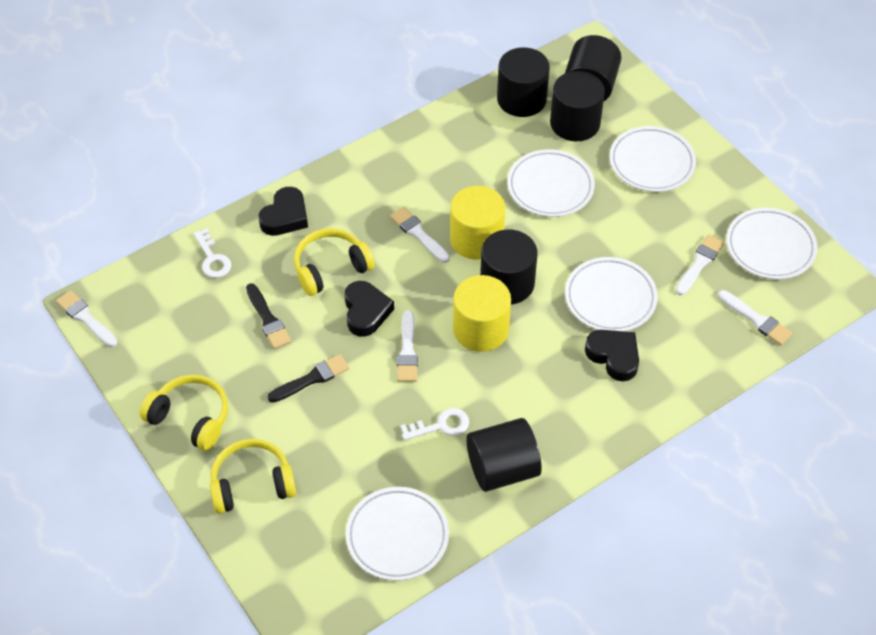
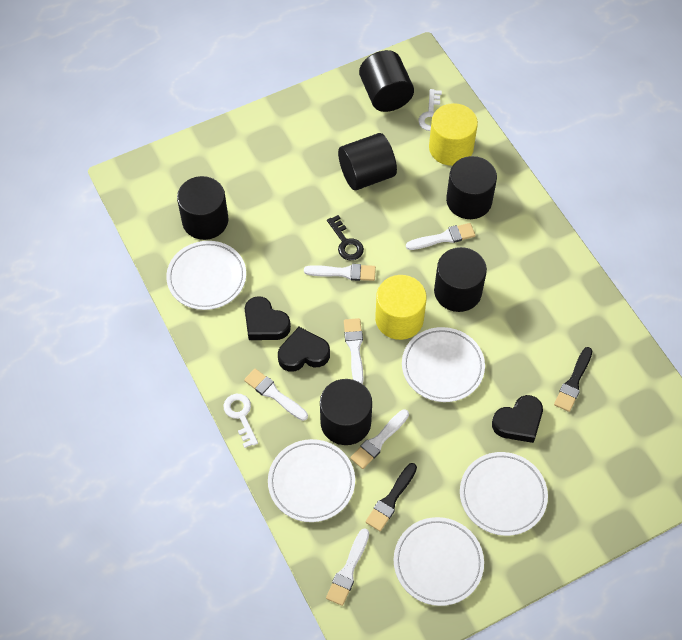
black cylinder: [466,418,542,492] [480,229,537,304] [497,47,550,117] [550,71,605,141] [565,35,621,101] = 5 -> [177,176,228,240] [320,379,372,445] [338,133,397,190] [359,50,414,112] [434,247,487,312] [446,156,497,219] = 6
black key: none = 0 -> [327,215,364,260] = 1
white brush: [56,290,117,347] [390,207,450,263] [397,310,418,382] [676,234,724,295] [718,290,792,345] = 5 -> [244,369,308,421] [304,264,376,281] [326,528,369,606] [344,318,363,384] [350,410,409,469] [406,223,476,250] = 6
yellow headphones: [140,375,228,451] [210,439,296,514] [294,228,375,296] = 3 -> none = 0

